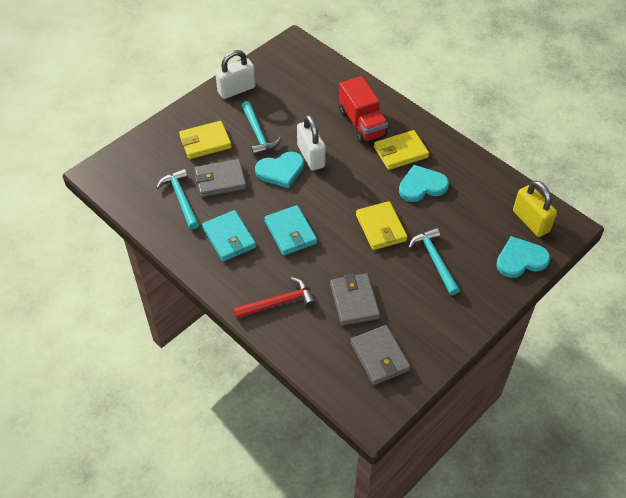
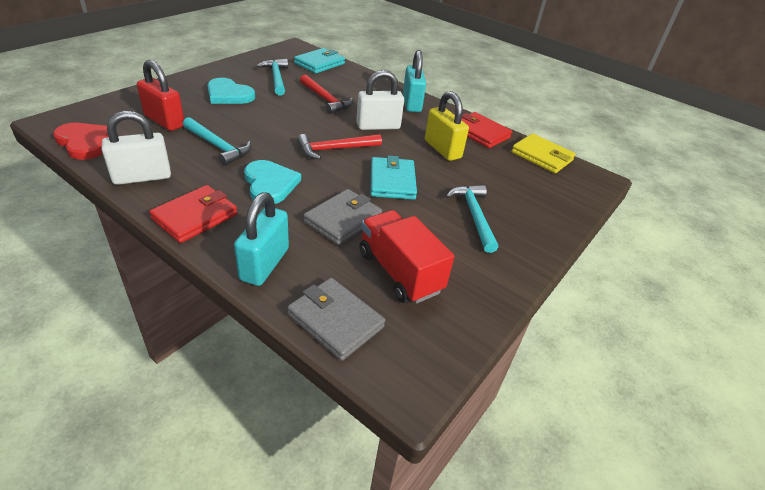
grey wallet: [195,159,247,197] [330,273,380,326] [350,325,411,385] = 3 -> [287,278,385,361] [303,189,382,245] = 2
red hammer: [233,277,316,319] = 1 -> [297,134,382,160] [300,74,353,114] = 2
red heart: none = 0 -> [53,123,108,160] = 1
red padlock: none = 0 -> [137,60,184,131] = 1
red wallet: none = 0 -> [149,185,237,243] [461,112,512,148] = 2
turquoise heart: [255,152,304,188] [399,165,449,202] [496,236,550,278] = 3 -> [207,78,255,104] [244,160,301,205] = 2
turquoise padlock: none = 0 -> [234,192,289,286] [403,50,426,112] = 2
yellow wallet: [179,121,232,159] [356,201,408,250] [374,130,429,170] = 3 -> [511,133,576,173] = 1

